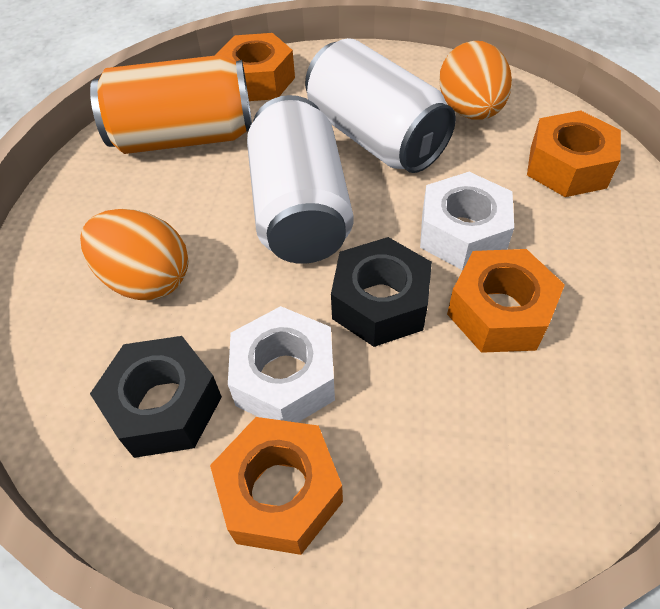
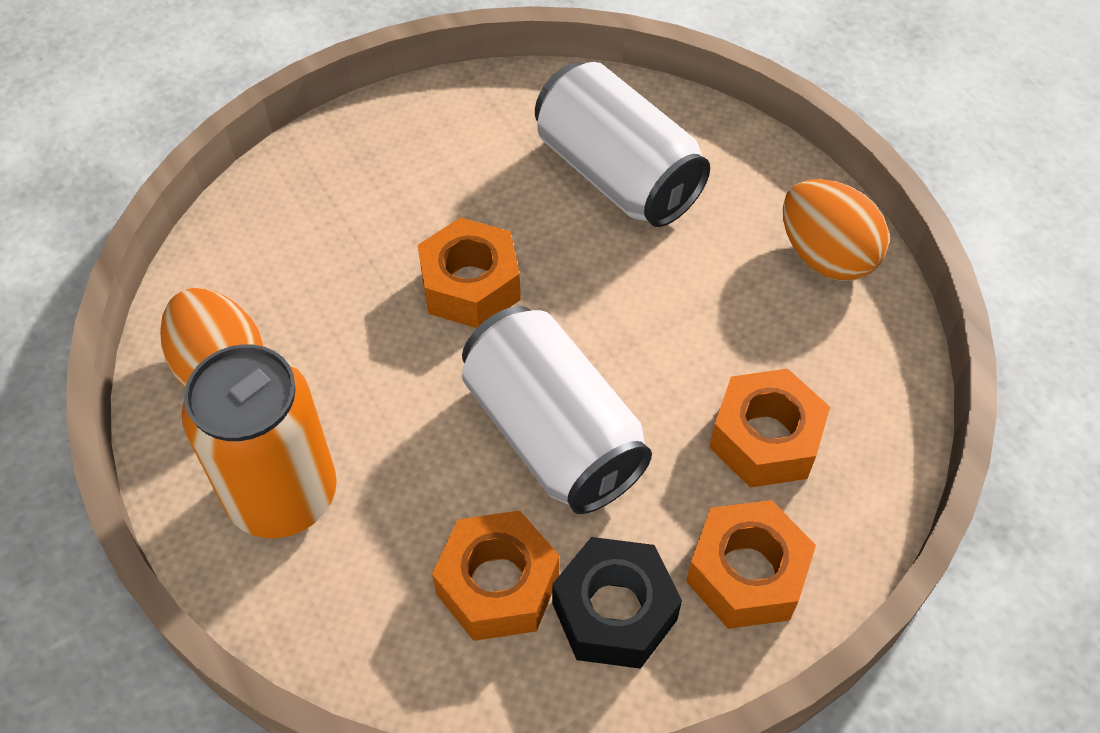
black nut: [90,336,222,458] [331,237,432,347] = 2 -> [552,537,682,669] = 1
white nut: [228,306,335,423] [420,172,514,270] = 2 -> none = 0

